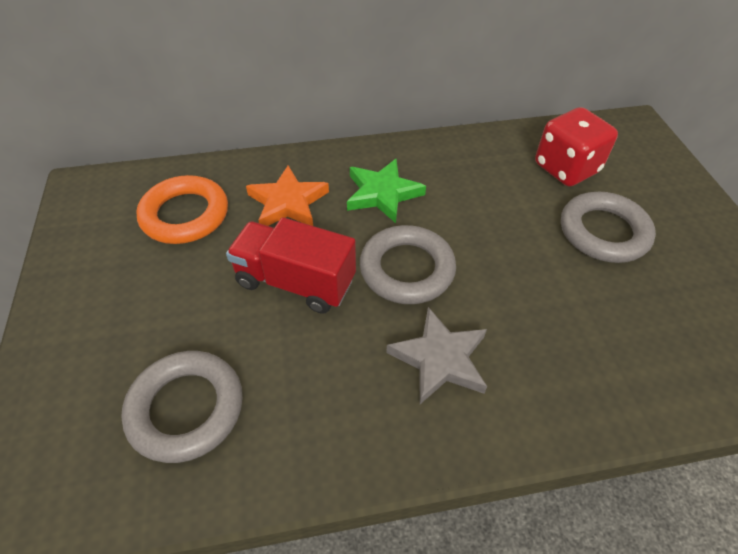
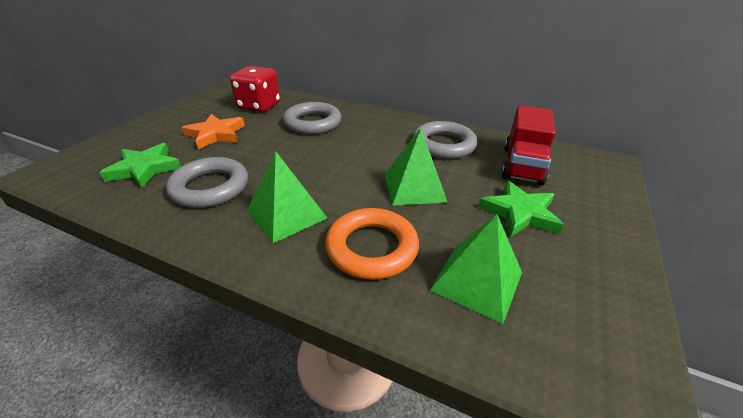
green pyramid: none = 0 -> [247,151,327,243] [385,128,448,206] [429,214,522,324] = 3
green star: [347,159,426,223] = 1 -> [100,143,181,188] [478,180,564,237] = 2
grey star: [386,307,487,404] = 1 -> none = 0

